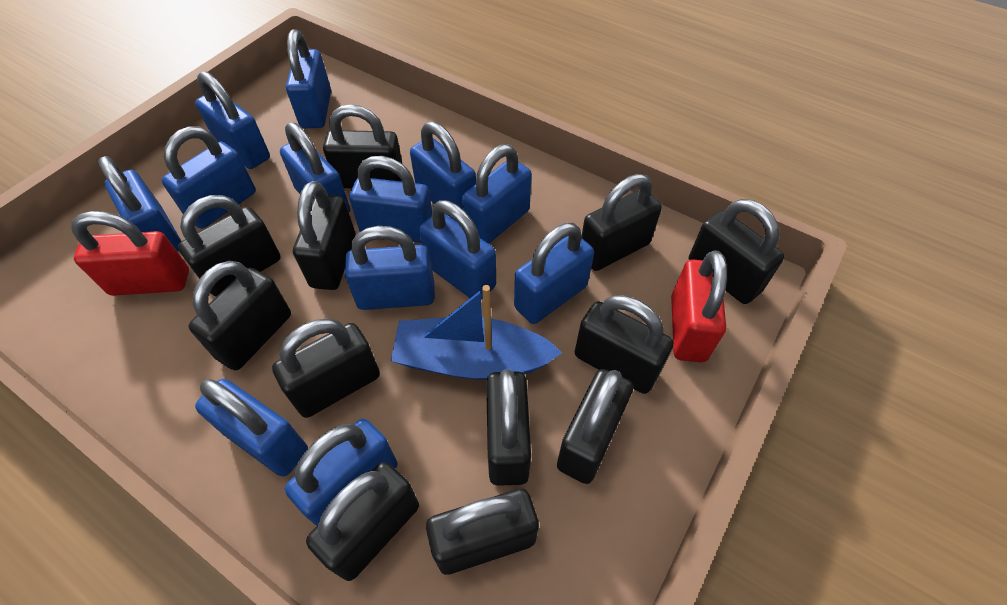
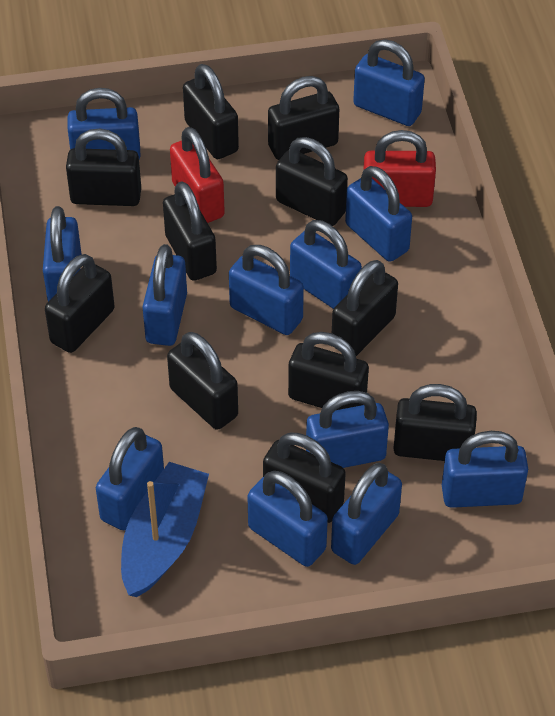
black padlock: [178,195,281,297] [188,261,291,371] [272,318,380,418] [293,181,356,290] [306,462,419,581] [323,104,402,188] [426,489,539,575] [486,369,531,486] [557,369,633,484] [575,295,674,394] [581,174,662,271] [689,199,785,304] = 12 -> [45,254,115,353] [66,128,141,206] [163,181,217,281] [167,332,238,430] [183,64,239,159] [263,433,346,523] [268,76,339,160] [276,137,348,226] [288,332,369,410] [332,260,398,356] [393,384,477,461] = 11
blue padlock: [98,156,181,252] [161,126,256,229] [195,71,270,169] [195,379,308,476] [280,122,350,213] [285,419,397,526] [286,30,331,128] [344,226,435,310] [349,156,432,243] [410,121,476,222] [419,200,496,300] [462,144,532,244] [514,223,594,324] = 13 -> [43,206,81,302] [68,88,140,159] [96,427,164,530] [142,244,187,346] [229,245,304,335] [247,471,328,567] [290,220,362,309] [306,391,389,468] [331,463,402,565] [345,166,412,262] [353,39,425,126] [442,431,528,508] = 12

